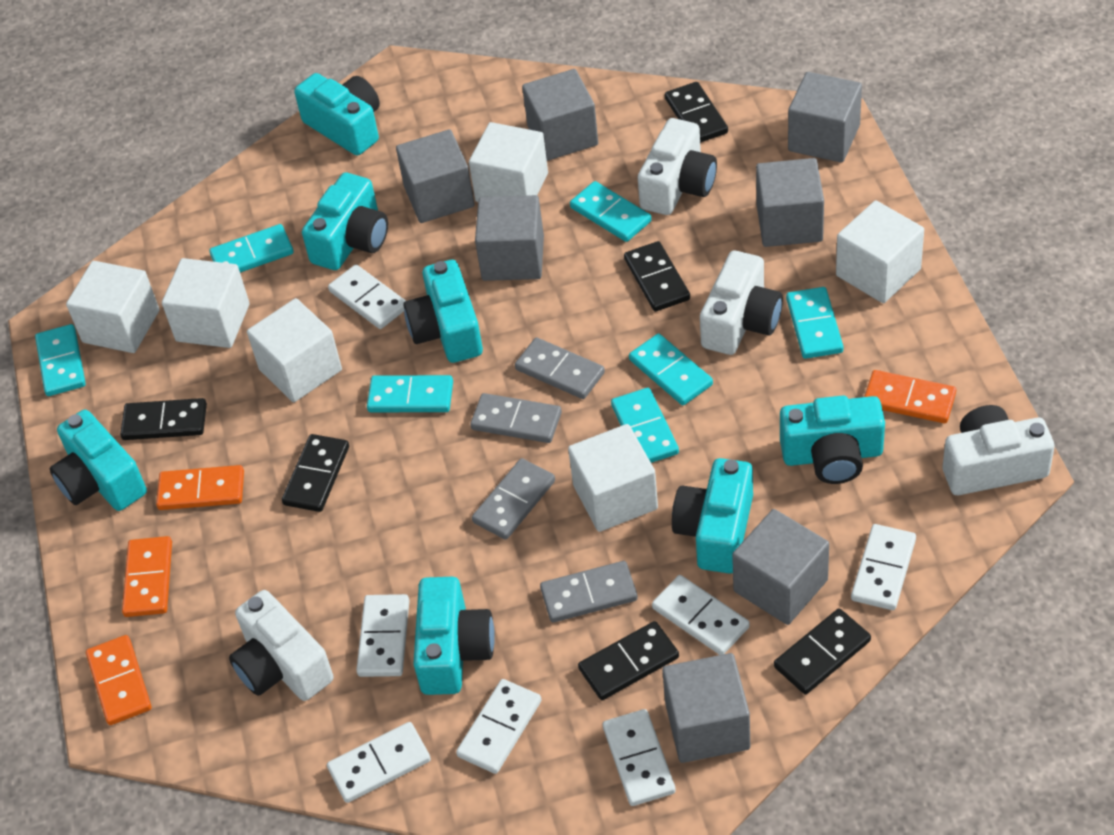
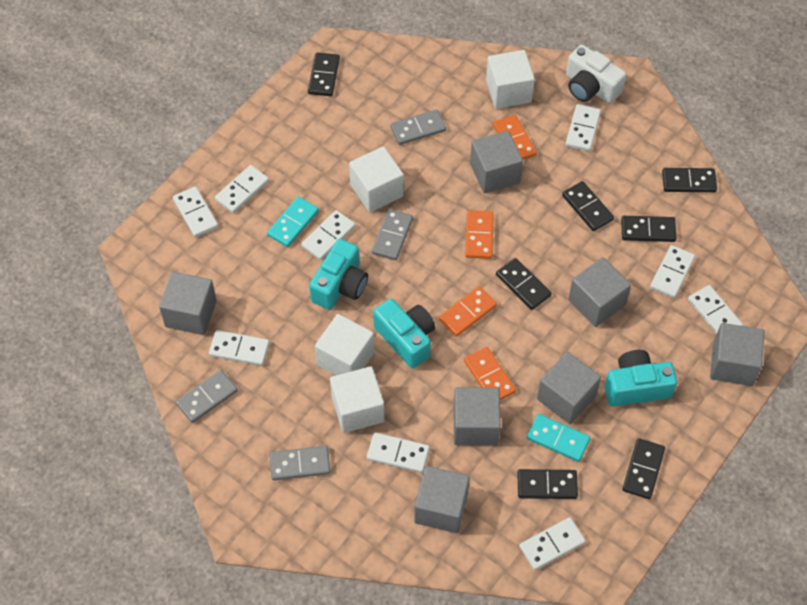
black domino: [120,398,207,440] [282,434,349,512] [578,621,679,700] [624,241,690,312] [665,82,728,143] [774,608,871,694] = 6 -> [308,52,340,96] [496,258,552,310] [517,469,578,499] [562,181,614,231] [621,216,676,242] [622,438,665,499] [662,168,717,192] = 7
turquoise camera: [49,410,147,511] [294,73,380,156] [302,172,388,270] [403,260,483,363] [413,577,495,695] [672,458,753,574] [780,396,885,484] = 7 -> [309,239,368,310] [373,299,435,369] [605,350,677,407] = 3
turquoise domino: [35,324,86,396] [209,224,294,273] [367,375,453,412] [570,181,652,242] [611,388,679,463] [629,334,713,405] [786,287,843,359] = 7 -> [267,197,319,247] [527,414,590,462] = 2
white camera: [229,590,333,701] [638,118,717,215] [700,250,783,355] [943,405,1055,495] = 4 -> [566,45,626,103] = 1
white cube: [66,261,159,353] [162,258,249,348] [247,298,342,402] [469,122,548,202] [568,424,658,532] [836,200,924,303] = 6 -> [315,314,374,375] [330,366,385,433] [349,146,404,212] [486,50,535,109] = 4
white domino: [327,722,431,803] [328,265,406,329] [356,594,410,677] [456,679,541,774] [603,709,676,806] [652,575,750,655] [851,524,916,610] = 7 -> [173,186,218,237] [209,330,270,366] [215,165,269,213] [301,210,355,260] [367,432,430,473] [519,517,585,570] [565,104,601,151] [650,245,695,298] [688,285,743,335] = 9

